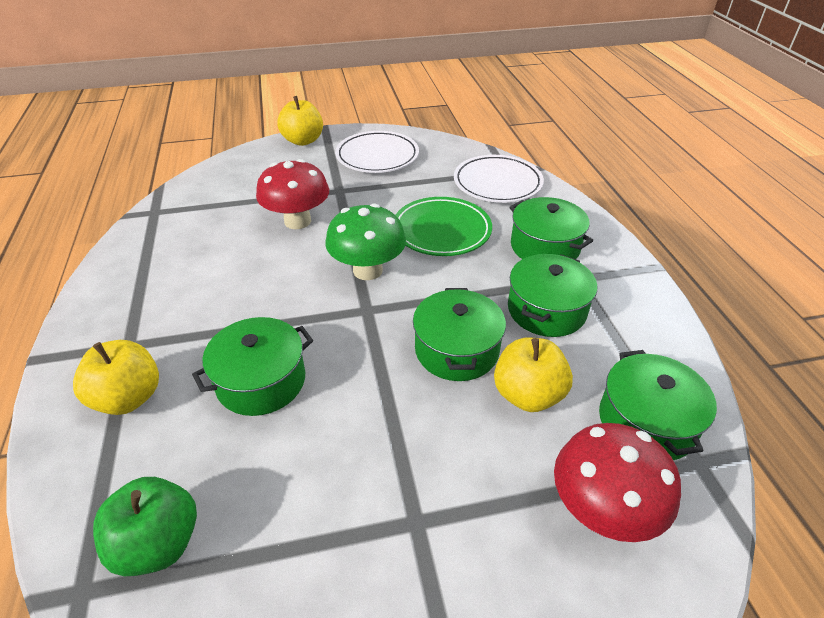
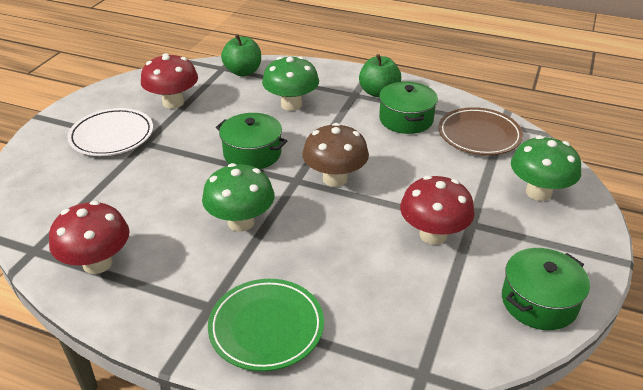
brown mushroom: none = 0 -> [302,123,369,187] = 1
brown plate: none = 0 -> [438,107,523,155] = 1
green apple: [93,477,197,576] = 1 -> [221,34,261,76] [359,54,401,98] = 2
green mushroom: [325,203,406,280] = 1 -> [202,163,274,232] [262,56,319,111] [511,136,581,201] = 3
green pot: [192,317,313,416] [413,288,506,381] [508,254,597,337] [509,197,593,259] [599,350,717,460] = 5 -> [216,113,287,169] [379,81,438,134] [502,248,590,330] = 3
red mushroom: [256,159,329,229] [554,423,681,542] = 2 -> [49,201,129,274] [141,53,198,109] [400,175,475,245] = 3
white plate: [335,131,419,173] [454,155,544,203] = 2 -> [67,108,153,156] = 1
yellow apple: [73,340,159,415] [277,96,323,146] [494,338,573,412] = 3 -> none = 0

